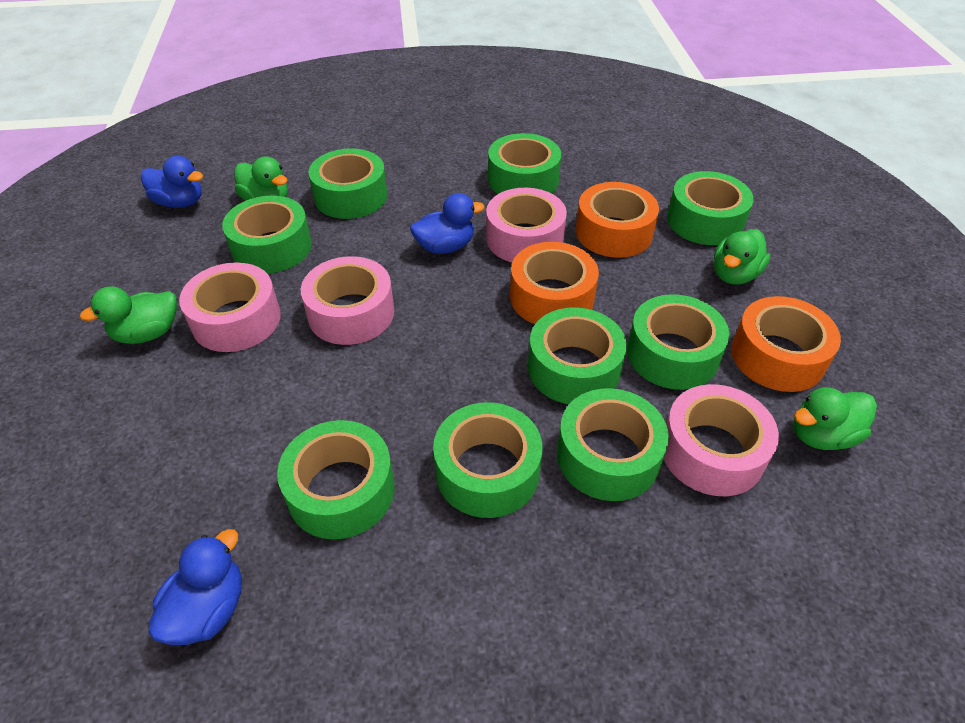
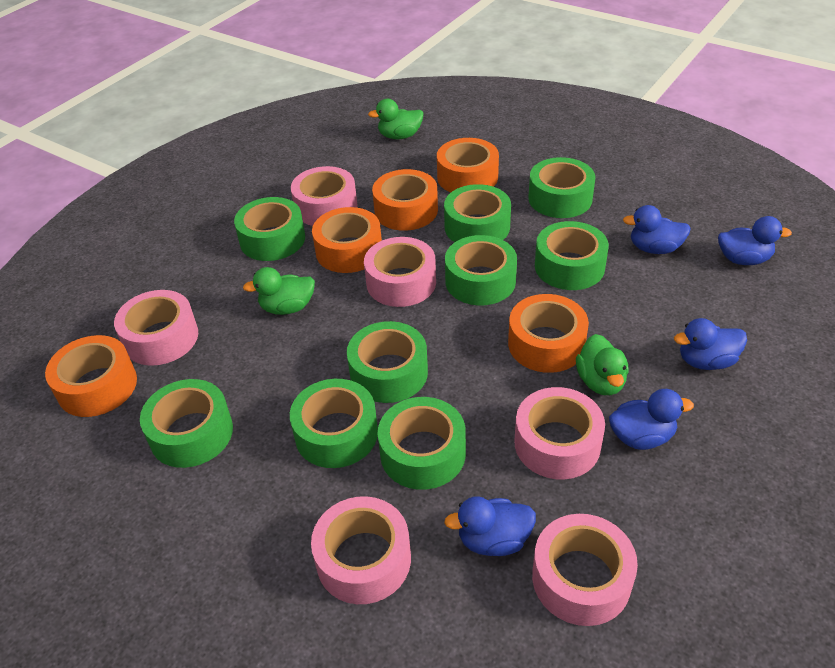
blue duck: [141,156,203,208] [149,529,242,645] [410,193,485,254] = 3 -> [444,496,536,556] [609,389,694,450] [623,205,691,254] [674,318,747,370] [718,216,792,265] = 5
green duck: [79,287,177,344] [235,156,288,201] [714,229,771,285] [794,387,877,450] = 4 -> [243,267,315,315] [368,99,423,139] [576,334,629,395] = 3
orange tape: [510,242,599,324] [576,182,659,258] [731,296,841,392] = 3 -> [45,335,137,417] [312,207,382,273] [372,169,438,231] [437,138,499,192] [508,294,589,373] = 5
pink tape: [179,262,281,352] [301,256,394,345] [486,188,567,262] [664,384,779,496] = 4 -> [114,290,198,366] [291,166,357,226] [311,496,411,604] [364,237,436,307] [515,387,605,479] [532,514,638,626] = 6

